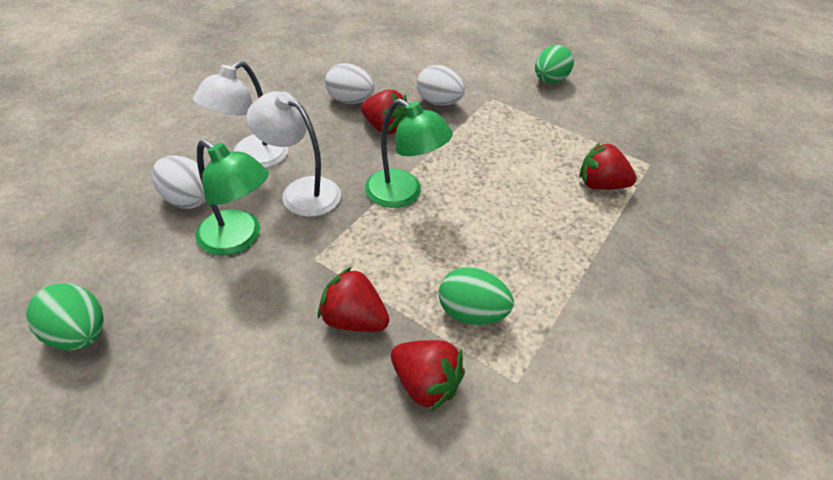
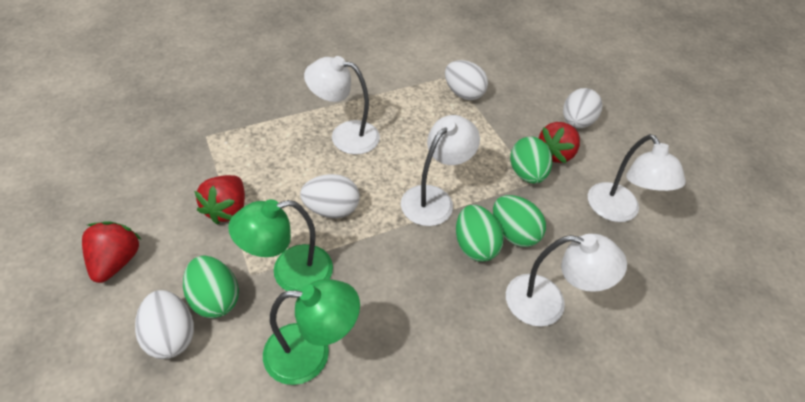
green egg: [26,283,104,350] [439,267,514,325] [535,45,574,83] = 3 -> [183,256,239,318] [456,205,504,262] [493,195,546,247] [510,136,552,183] = 4
red strawberry: [318,267,389,332] [361,90,407,134] [391,340,465,412] [579,142,637,190] = 4 -> [82,221,142,283] [194,175,245,225] [539,122,580,163] = 3
white egg: [152,156,206,209] [325,63,374,104] [417,65,465,106] = 3 -> [135,290,194,359] [300,174,360,218] [445,60,488,100] [563,88,602,128] = 4
white lamp: [193,61,289,168] [247,91,341,217] = 2 -> [304,56,380,155] [401,115,480,226] [506,234,627,327] [588,134,686,222] = 4

